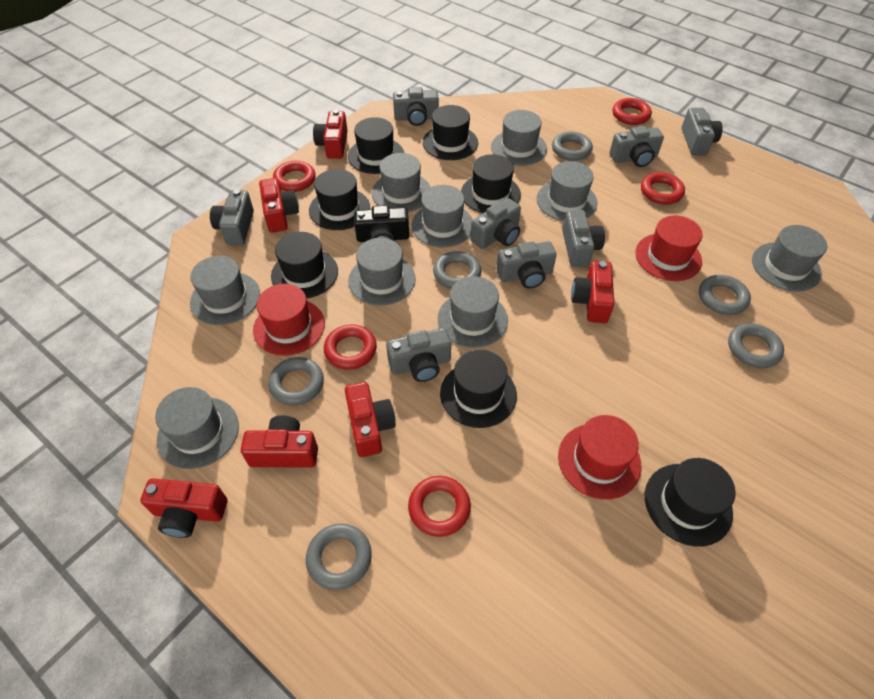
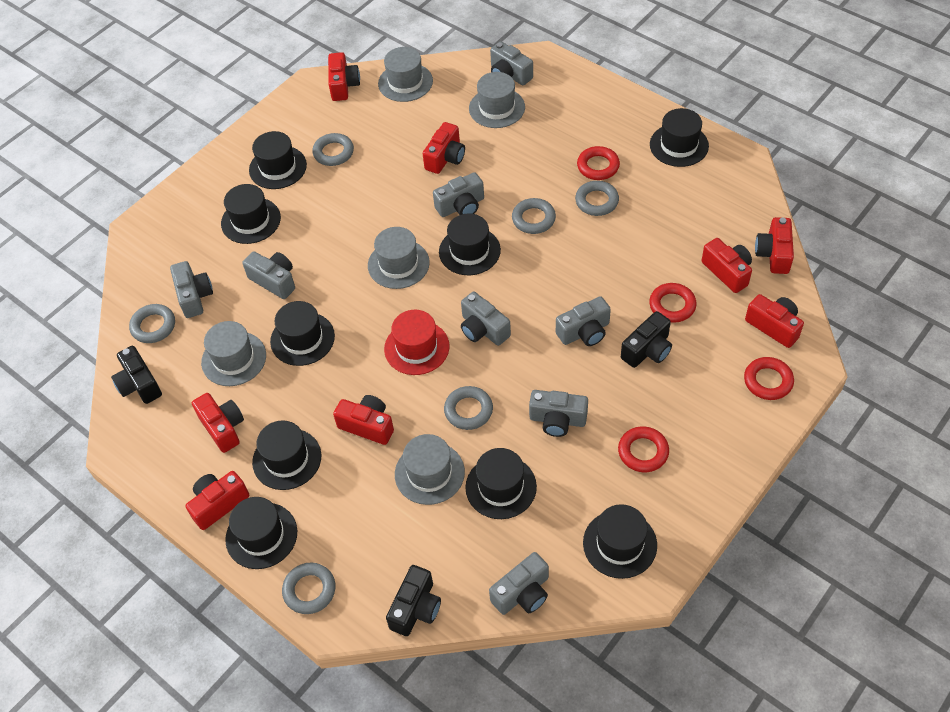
black camera: [354,205,409,242] = 1 -> [111,346,162,404] [386,565,441,636] [621,311,672,368] = 3
black hat: [271,232,338,299] [309,169,370,230] [348,117,404,174] [423,105,478,160] [440,350,517,428] [461,154,521,213] [645,458,736,547] = 7 -> [221,184,281,244] [225,497,297,569] [249,131,307,189] [252,420,321,490] [270,301,335,366] [439,213,501,275] [465,448,537,519] [583,504,657,579] [650,108,709,167] = 9
grey hat: [155,387,239,469] [190,256,260,325] [348,238,416,306] [372,153,430,212] [411,185,473,247] [438,276,508,348] [491,110,547,166] [537,161,597,221] [752,225,827,292] = 9 -> [201,321,266,386] [368,227,430,289] [378,47,433,102] [395,434,465,505] [469,72,525,128] = 5
red camera: [140,478,228,538] [241,415,318,468] [259,178,299,233] [313,110,348,159] [345,382,396,457] [571,261,614,323] = 6 -> [185,471,249,530] [192,393,244,453] [328,52,360,101] [333,395,394,445] [423,122,465,174] [701,238,752,293] [745,294,804,348] [755,217,794,274] = 8
red hat: [253,284,325,356] [558,415,641,500] [635,216,703,281] = 3 -> [384,310,449,375] = 1
red ring: [273,161,316,192] [324,324,377,370] [408,476,471,537] [613,98,652,125] [641,172,685,205] = 5 -> [577,146,620,180] [618,426,669,472] [649,283,697,323] [744,357,794,400] = 4

